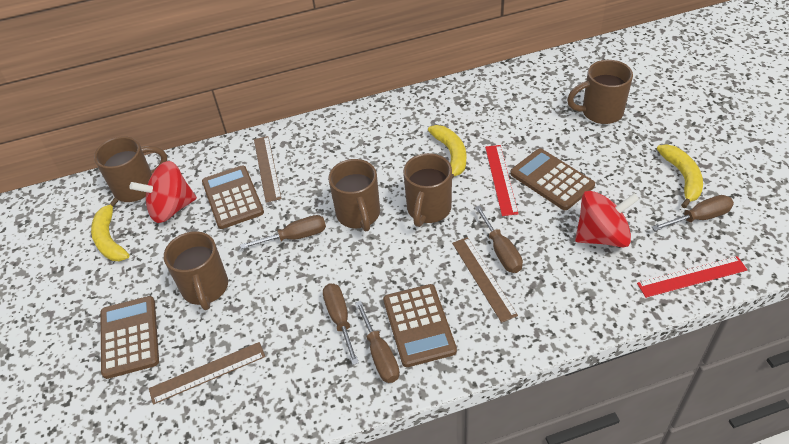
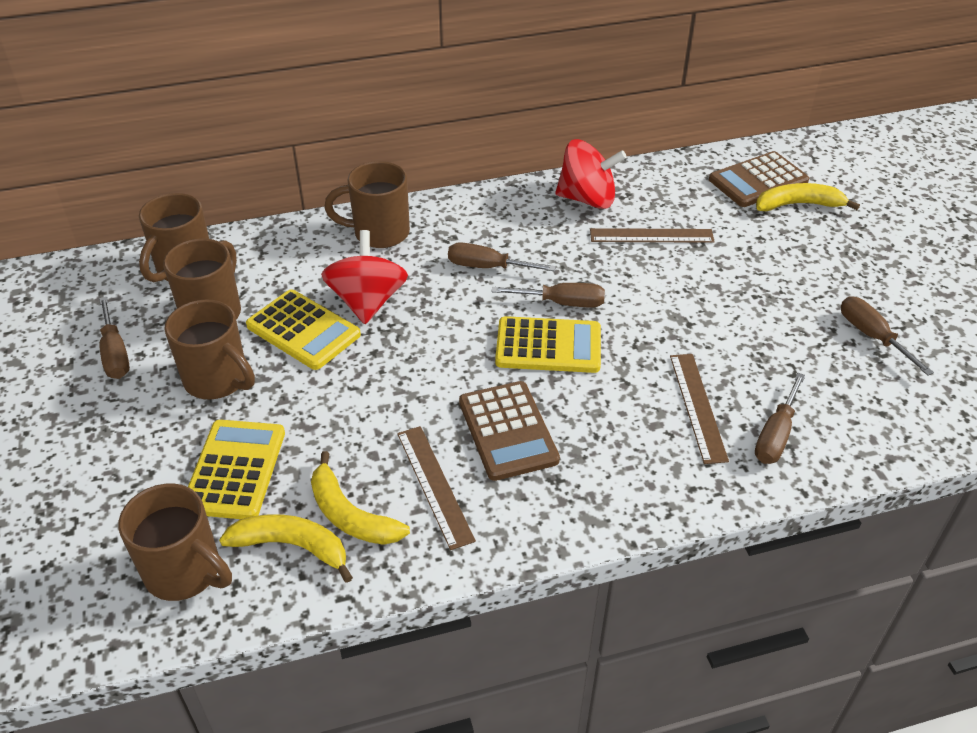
brown calculator: [100,296,159,379] [202,165,264,229] [383,284,457,367] [510,148,595,210] = 4 -> [459,381,560,481] [709,151,809,207] = 2
red ruler: [485,145,519,216] [637,256,747,298] = 2 -> none = 0
yellow calculator: none = 0 -> [188,420,285,519] [246,289,361,370] [495,316,601,373] = 3

